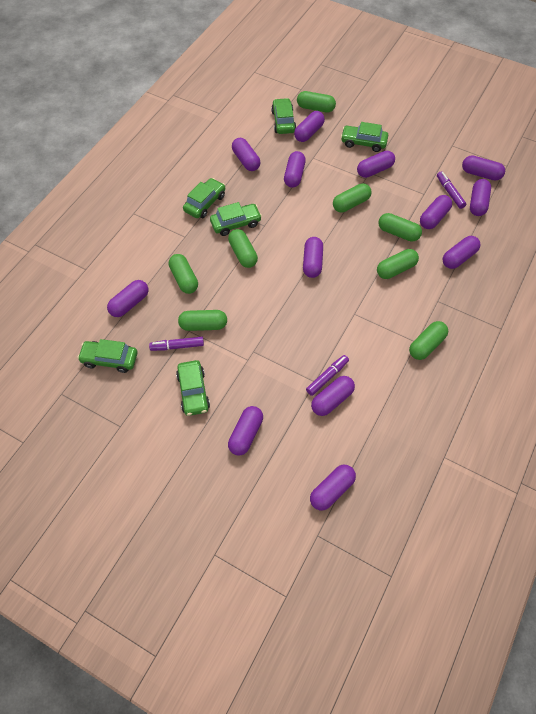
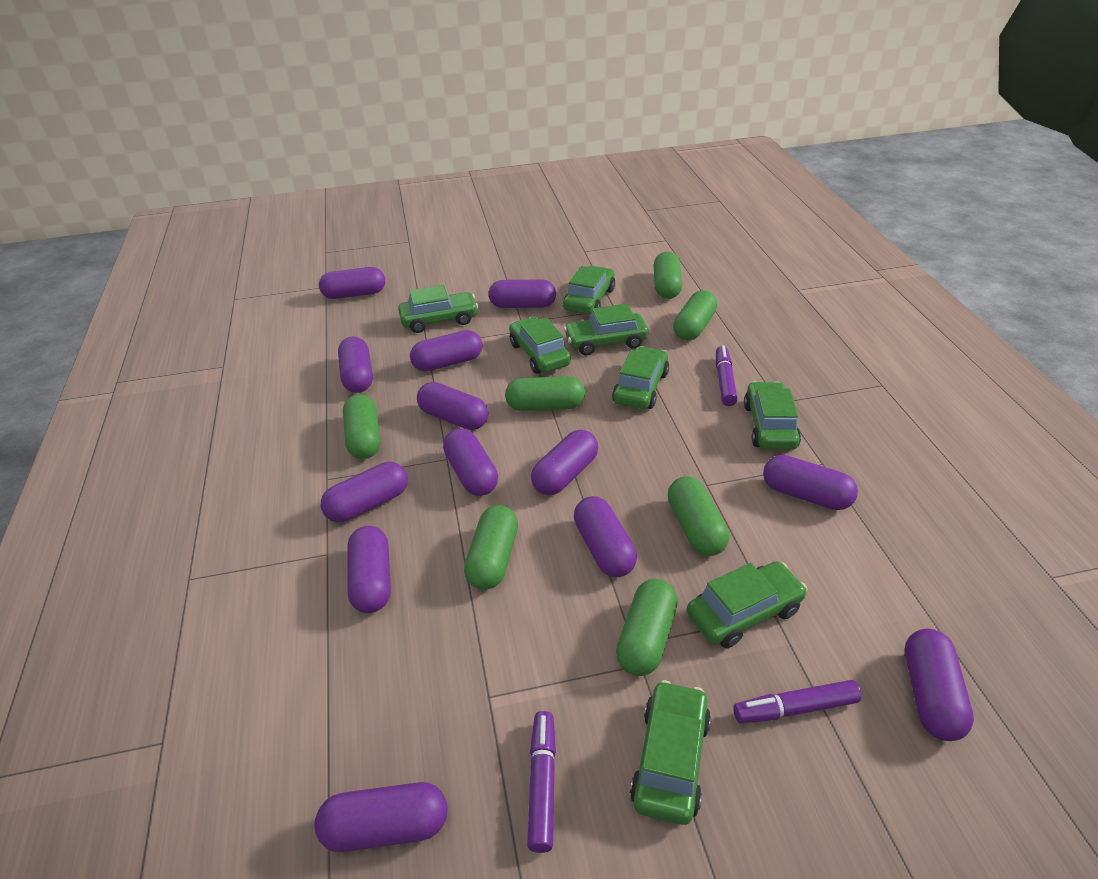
green capsule: [169,254,198,294] [178,310,227,331] [228,229,258,268] [297,91,336,113] [333,183,372,212] [377,249,419,279] [378,213,422,242] [409,321,448,360] = 8 -> [343,394,381,459] [464,505,518,590] [505,376,585,411] [616,579,678,676] [654,251,682,299] [668,476,729,556] [673,290,717,341] = 7
green car: [77,339,138,373] [176,360,210,416] [183,178,225,218] [210,202,262,236] [271,98,296,134] [341,122,388,152] = 6 -> [398,285,478,333] [509,317,571,374] [563,266,615,314] [564,304,649,355] [612,346,669,409] [630,680,711,825] [687,561,807,648] [744,381,801,450] = 8

